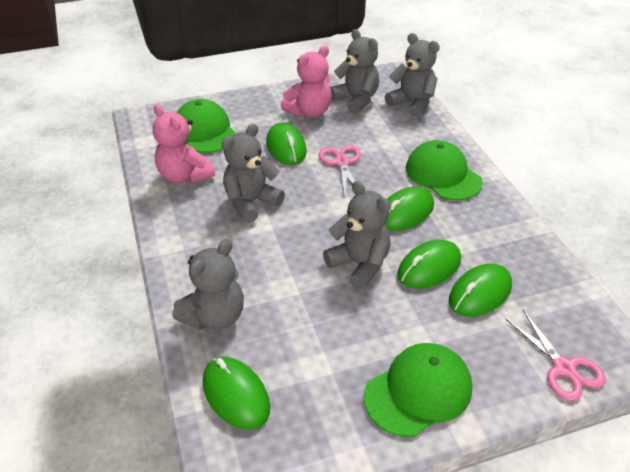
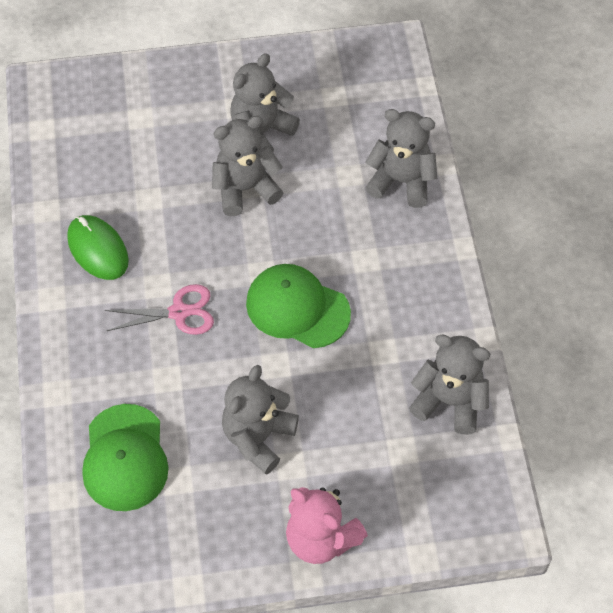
green cap: [177,99,236,153] [364,343,472,437] [406,140,483,201] = 3 -> [82,404,168,511] [246,264,351,348] = 2
green mouse: [203,357,270,430] [266,123,307,165] [385,187,434,231] [397,240,461,288] [449,264,512,317] = 5 -> [67,215,129,280] = 1
pink scissors: [318,145,361,196] [506,310,606,401] = 2 -> [105,284,214,335] = 1
pink teddy bear: [153,104,215,183] [281,46,332,117] = 2 -> [286,487,368,564] = 1

